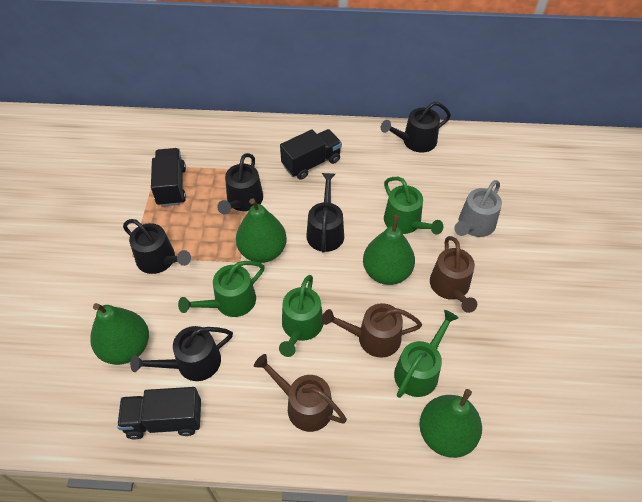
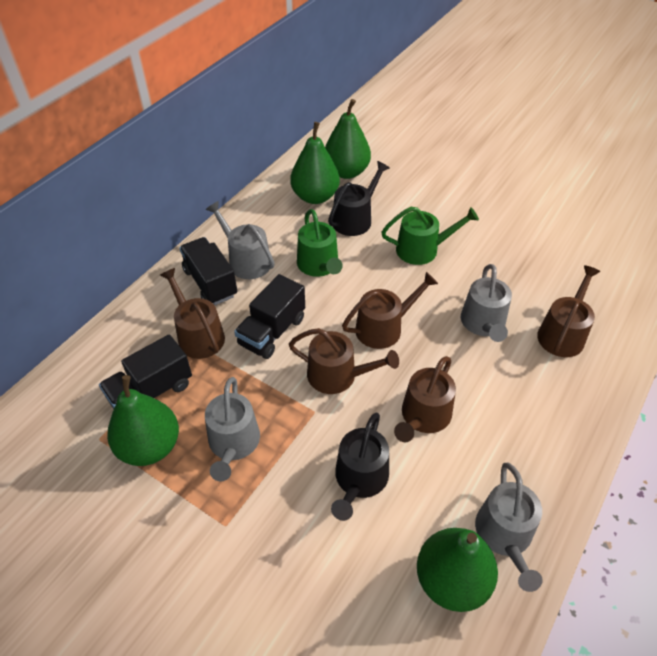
black watering can: [123,219,191,274] [130,326,233,381] [217,153,263,215] [306,173,344,253] [381,102,451,153] = 5 -> [328,161,390,236] [331,413,389,521] = 2
brown watering can: [254,354,347,432] [322,303,422,358] [430,236,477,313] = 3 -> [160,268,225,359] [289,328,399,394] [342,272,438,349] [394,356,456,442] [537,265,601,357] = 5
green watering can: [178,261,265,317] [279,275,323,357] [384,177,443,235] [394,310,459,398] = 4 -> [297,209,342,277] [381,207,479,265] = 2
grey watering can: [454,180,502,237] = 1 -> [205,377,260,482] [206,201,275,279] [461,264,512,342] [475,463,543,592] = 4

